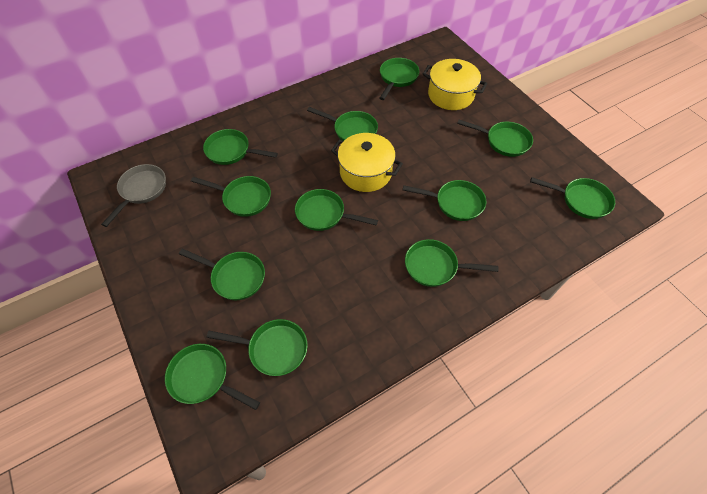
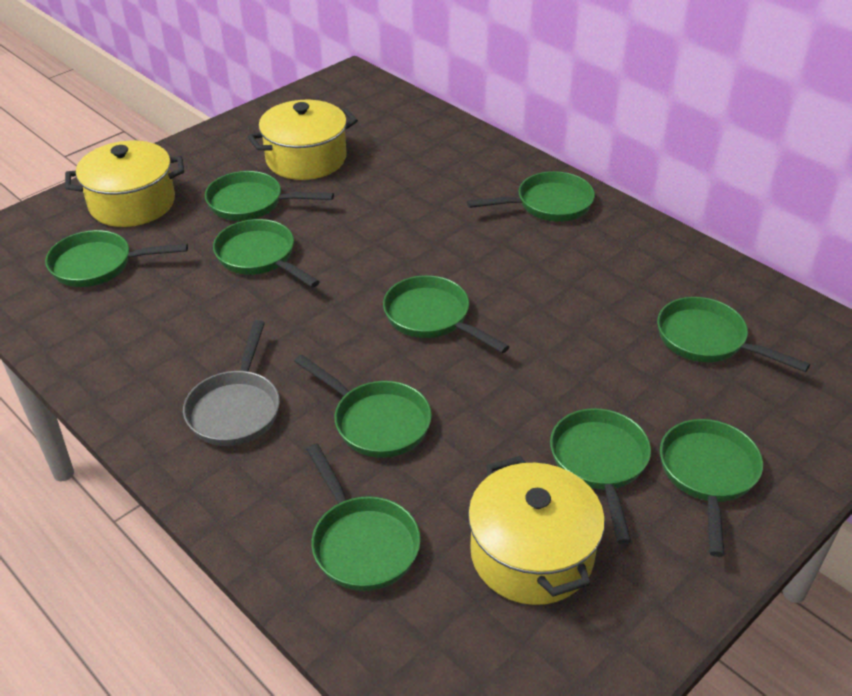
green pan: [165,344,260,410] [179,249,265,300] [191,176,271,217] [203,129,278,165] [207,319,308,376] [295,189,378,231] [307,107,378,141] [379,58,420,100] [403,180,486,221] [405,239,498,287] [457,120,533,157] [530,177,615,219] = 12 -> [45,230,188,287] [205,171,334,221] [213,219,320,288] [294,355,432,458] [306,443,421,591] [383,275,510,353] [467,171,595,222] [550,408,651,544] [657,297,810,372] [660,419,763,557] = 10
yellow pot: [331,133,403,192] [423,59,487,110] = 2 -> [65,140,184,227] [248,100,358,180] [468,456,605,605] = 3

